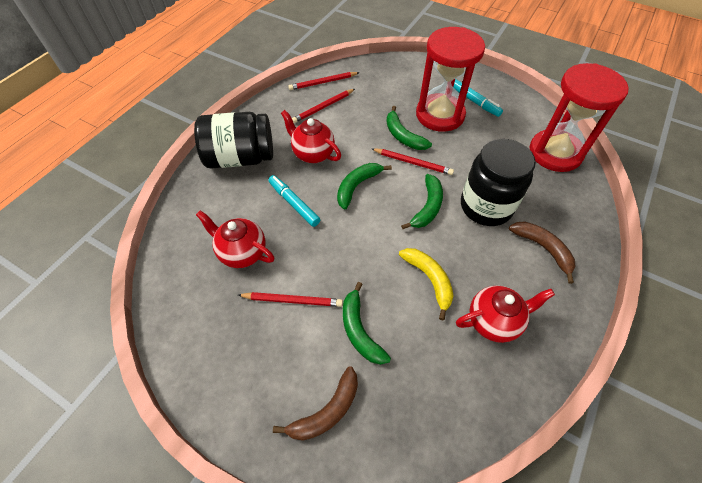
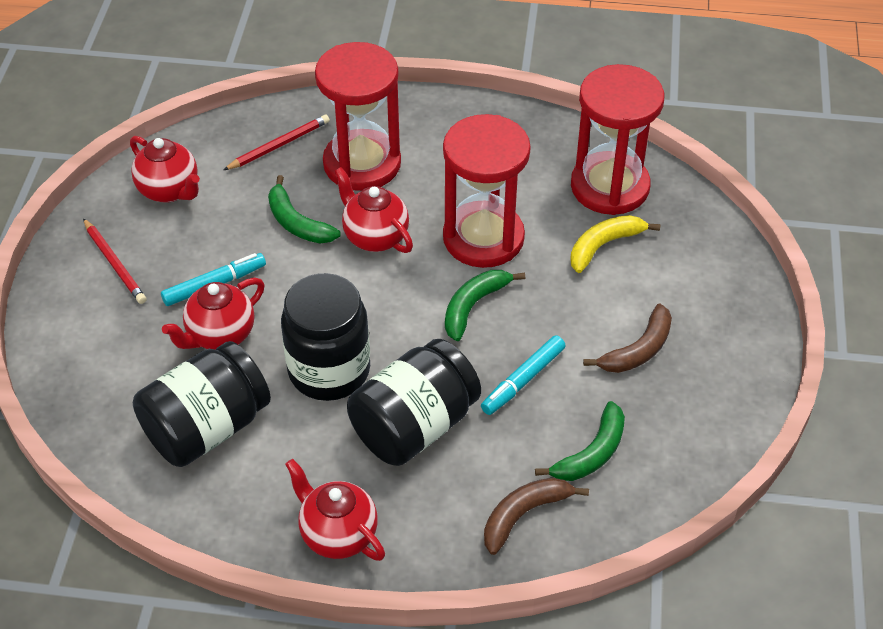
black jar: [194,112,273,168] [461,139,536,226] = 2 -> [133,341,271,467] [281,273,370,401] [347,339,481,466] = 3
green banana: [337,163,392,209] [343,282,391,365] [386,106,432,150] [401,174,443,229] = 4 -> [268,175,341,244] [445,270,525,341] [535,401,625,481] = 3
red hourglass: [416,27,485,132] [529,63,629,172] = 2 -> [315,42,401,191] [443,114,531,268] [571,64,664,215] = 3
red pencil: [238,292,343,307] [288,72,360,90] [292,89,355,123] [372,148,454,175] = 4 -> [83,218,147,304] [223,115,330,170] = 2
red teapot: [196,211,274,268] [281,110,341,163] [456,286,555,343] = 3 -> [130,136,200,203] [162,278,265,350] [285,459,385,561] [334,167,413,253] = 4

